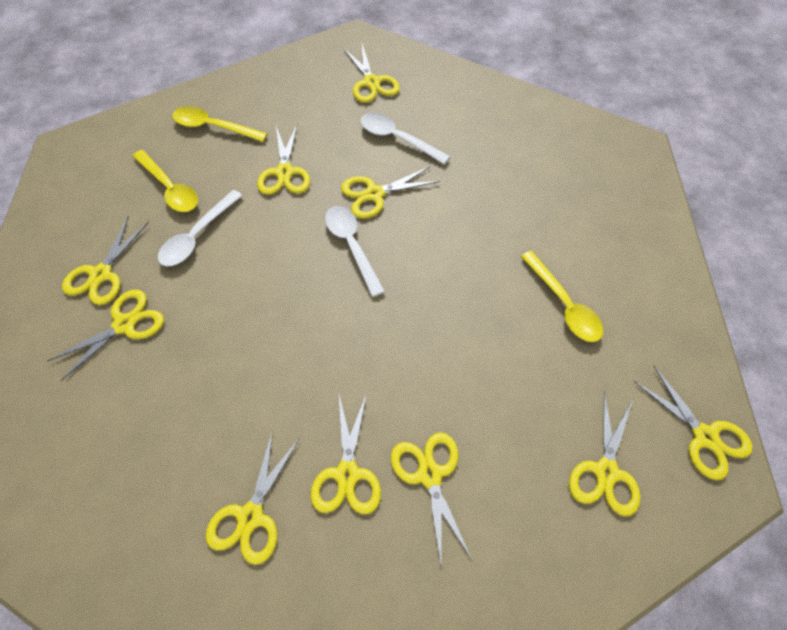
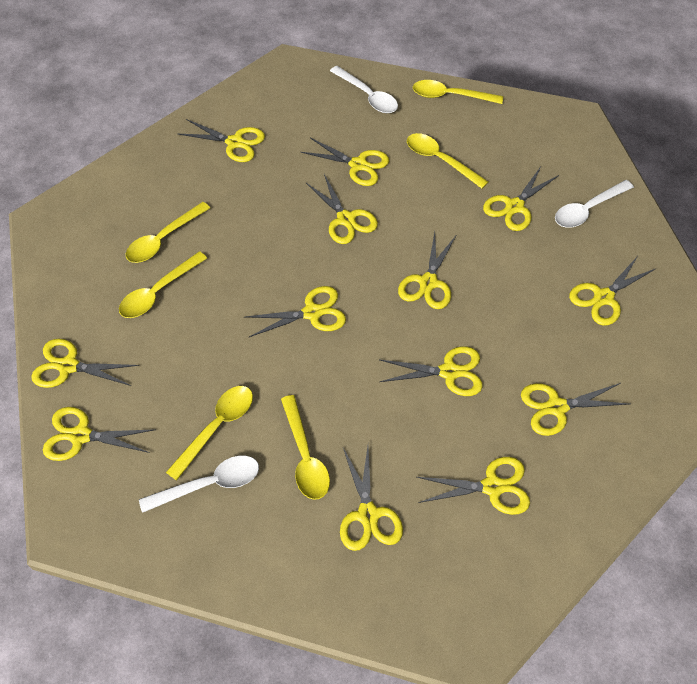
yellow scissors: [48,290,164,381] [62,216,149,305] [206,430,299,565] [257,125,310,195] [310,393,381,514] [341,166,440,219] [343,44,400,103] [391,432,471,564] [569,390,640,517] [634,366,753,480] = 10 -> [31,339,139,388] [43,407,156,461] [178,119,265,162] [245,286,346,337] [301,138,389,186] [306,174,378,244] [340,446,403,551] [379,346,483,396] [398,232,456,309] [417,457,530,515] [483,167,559,231] [521,383,629,436] [569,256,657,326] = 13
yellow spoon: [132,150,198,212] [172,106,268,142] [521,251,603,342] = 3 -> [119,251,207,318] [126,202,210,263] [166,386,253,481] [281,395,330,500] [407,133,488,189] [413,80,503,104] = 6

